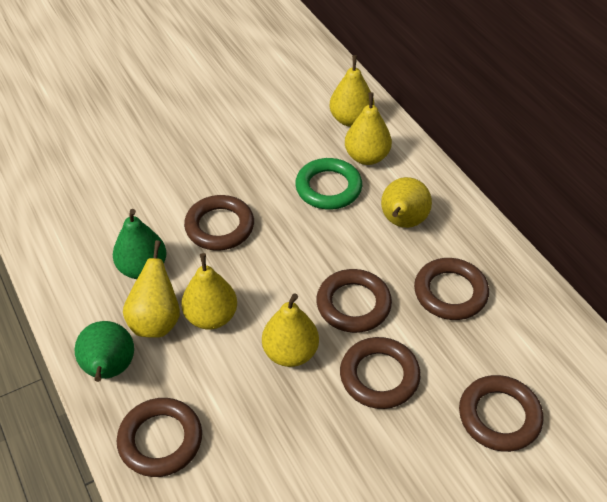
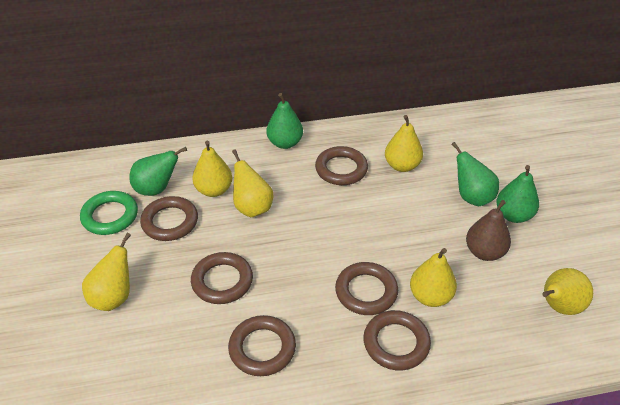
brown pear: none = 0 -> [466,200,511,261] = 1
green pear: [74,321,134,382] [113,209,167,279] = 2 -> [129,147,187,196] [266,93,303,149] [451,142,499,206] [496,165,539,223] = 4

